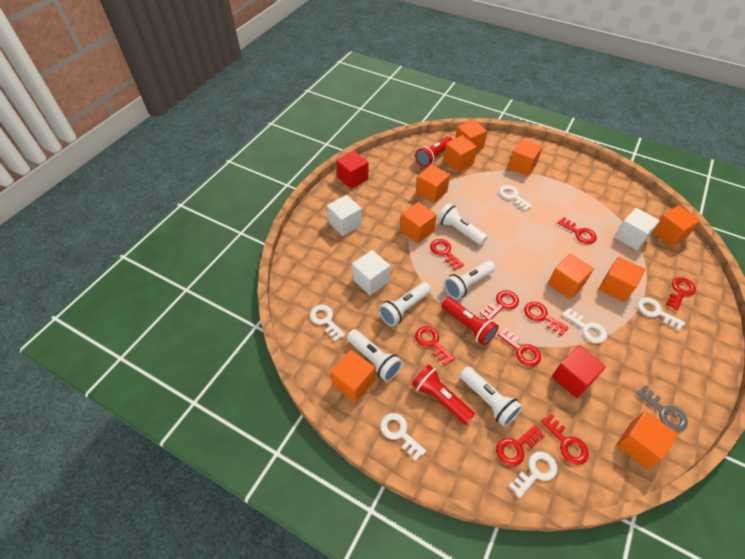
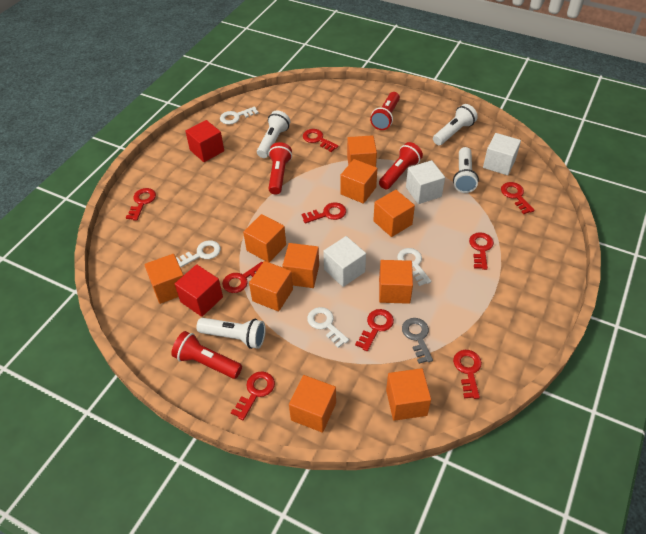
red flashlight: [412,365,475,425] [415,136,453,167] [441,297,499,346] = 3 -> [171,331,242,379] [268,142,292,195] [370,92,400,130] [379,142,423,189] = 4
white flashlight: [347,329,403,382] [379,282,431,326] [437,203,488,245] [444,261,495,299] [460,366,523,427] = 5 -> [196,318,266,349] [257,110,290,158] [433,104,478,145] [453,147,479,193] = 4
white key: [310,304,345,342] [380,413,426,461] [499,185,532,211] [508,451,557,498] [562,307,607,343] [637,297,685,331] = 6 -> [176,240,221,268] [220,106,259,125] [307,307,349,348] [397,248,431,286] = 4

